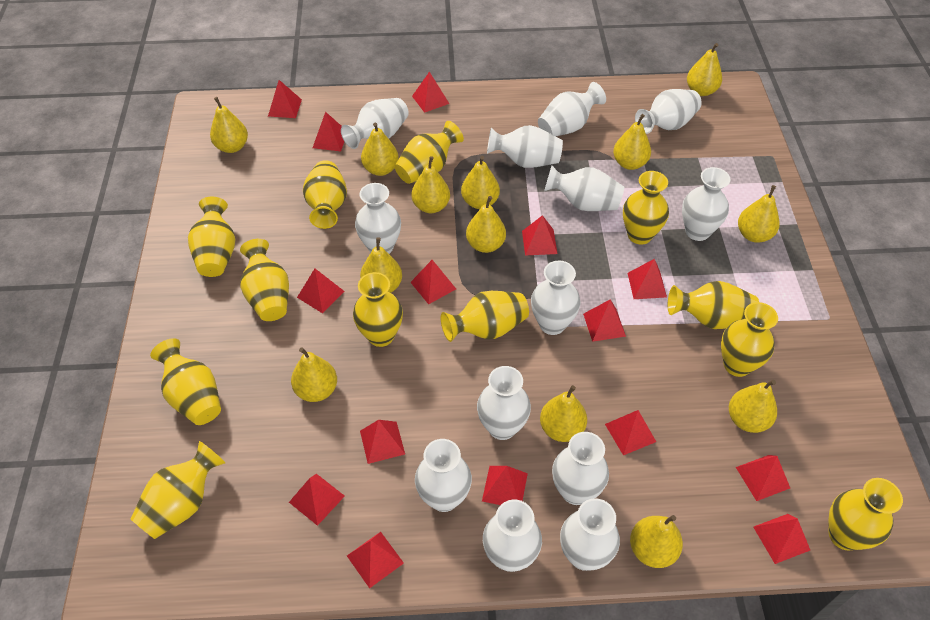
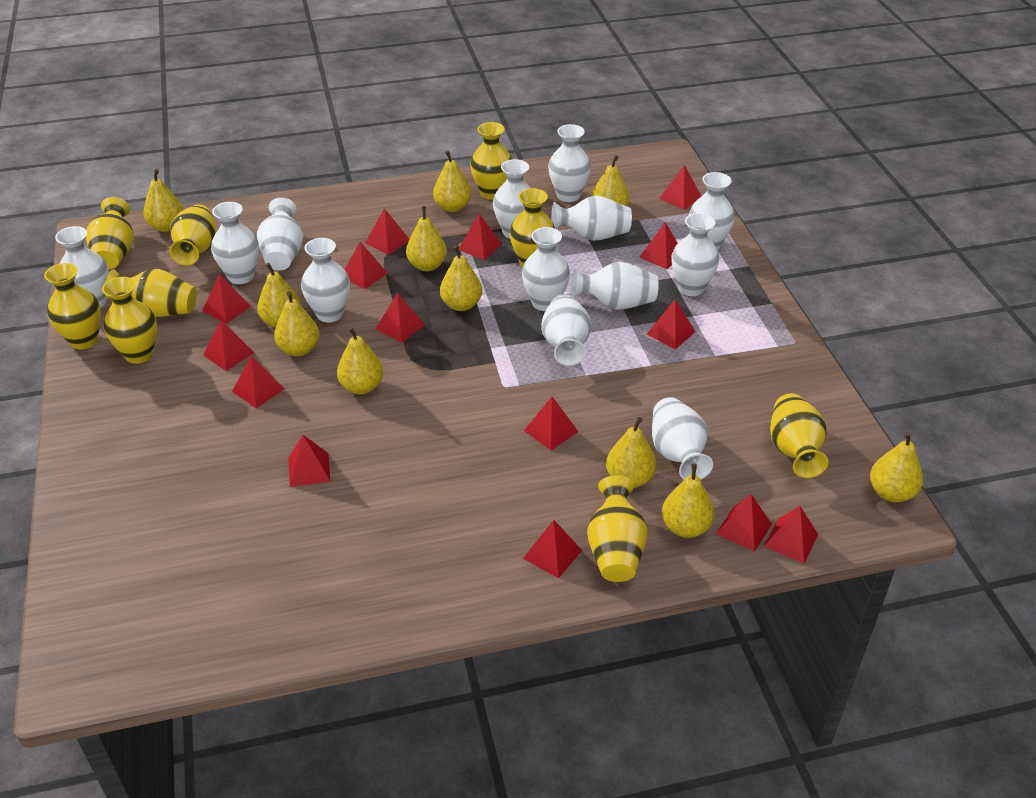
yellow pear: [210,97,248,153] [291,347,337,402] [360,238,402,293] [361,122,399,176] [411,156,450,213] [461,156,500,209] [466,196,506,253] [540,385,587,442] [613,114,651,170] [630,515,683,568] [687,43,722,96] [729,380,777,433] [738,185,779,243] = 13 -> [143,169,184,232] [257,263,302,328] [274,292,320,356] [337,327,383,394] [406,206,447,271] [433,151,471,212] [440,246,482,311] [591,155,630,206] [606,417,656,488] [662,463,714,538] [870,432,923,502] = 11
yellow vase: [130,441,225,539] [150,338,221,425] [188,196,235,277] [240,239,289,321] [303,160,347,229] [353,272,403,347] [395,121,464,184] [441,291,529,342] [623,171,669,244] [668,281,759,329] [721,302,778,377] [828,478,903,550] = 12 -> [44,263,101,349] [86,197,134,269] [102,277,157,364] [105,269,197,317] [170,205,217,266] [470,122,512,200] [510,188,555,267] [587,475,648,582] [770,393,828,478] = 9

